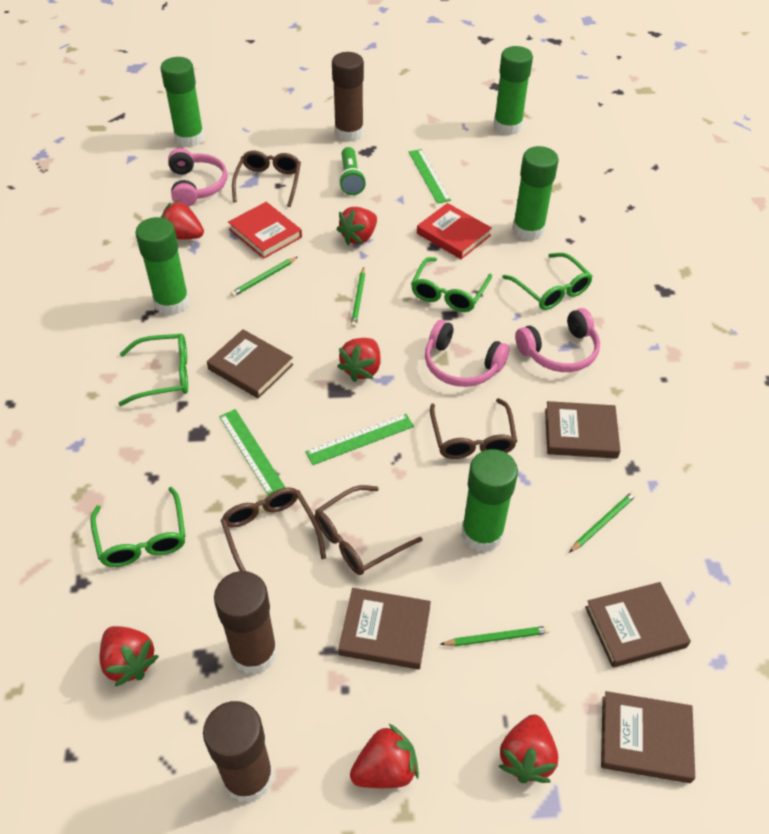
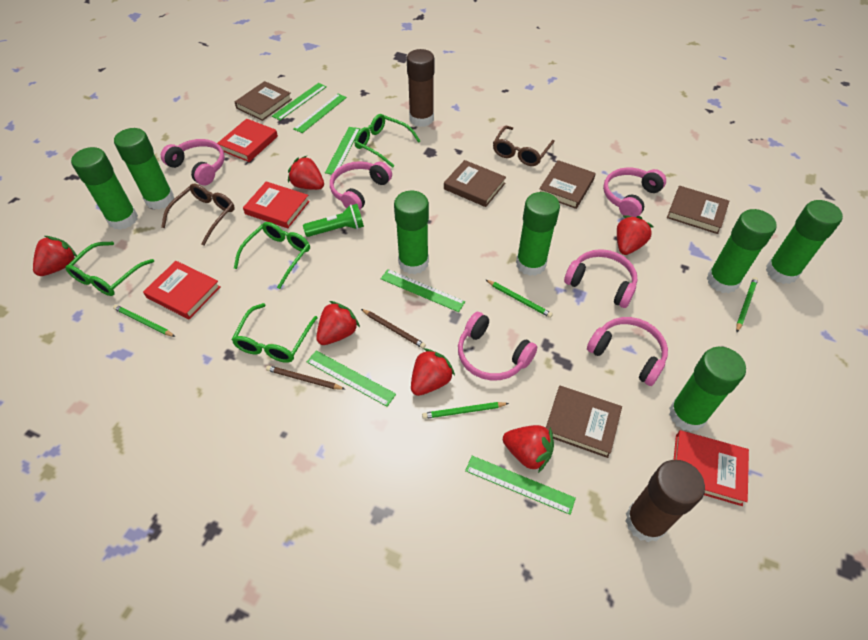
brown glasses: [221,487,326,571] [232,151,301,207] [315,485,423,575] [430,398,517,459] = 4 -> [161,184,235,246] [493,126,555,166] = 2
brown glue stick: [203,701,274,803] [214,571,278,675] [332,52,364,142] = 3 -> [407,49,434,127] [625,460,705,543] = 2
brown pencil: none = 0 -> [266,365,345,390] [361,309,426,349] = 2
green glue stick: [135,217,190,315] [161,57,204,147] [461,449,518,552] [493,46,533,135] [512,146,559,241] = 5 -> [71,147,138,230] [114,128,174,209] [394,191,429,274] [516,192,560,276] [669,347,746,432] [707,209,777,293] [766,200,843,284] = 7
green ruler: [219,409,285,495] [305,414,414,465] [409,149,451,204] = 3 -> [272,83,327,120] [294,94,347,133] [307,350,396,407] [325,127,360,175] [381,269,465,312] [465,456,576,515] = 6
pink headphones: [168,148,227,207] [425,320,509,387] [515,308,600,372] = 3 -> [161,139,225,185] [330,161,392,211] [458,312,537,380] [564,249,637,308] [587,317,668,386] [603,168,666,217] = 6
red book: [228,202,302,259] [417,203,492,259] = 2 -> [143,261,221,319] [217,119,278,162] [243,181,310,228] [674,430,749,506] = 4

